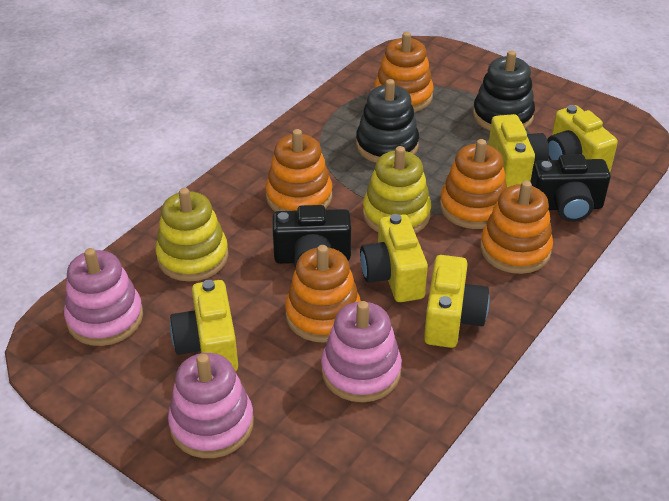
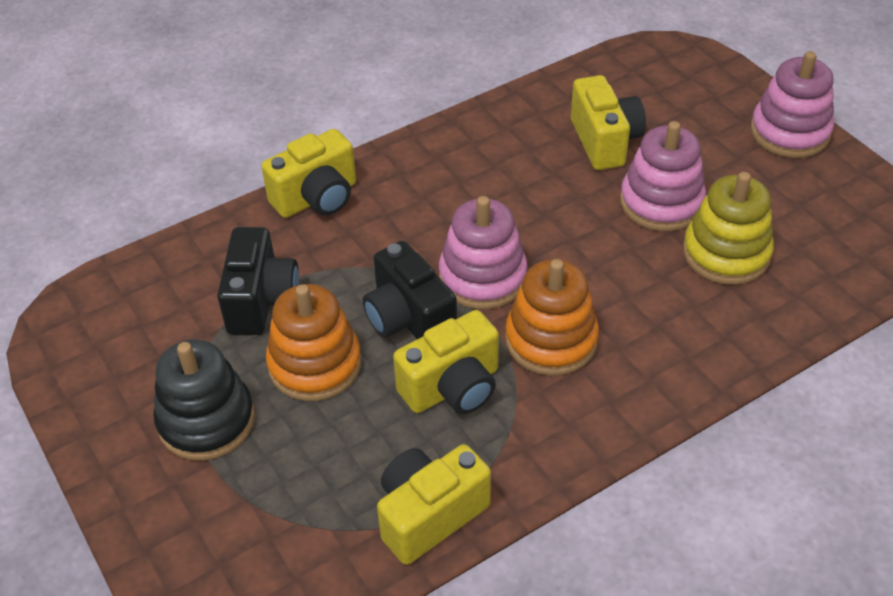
black stacking toy: [356,79,419,163] [473,50,535,131] = 2 -> [153,339,255,461] = 1
orange stacking toy: [265,129,332,212] [285,245,361,343] [374,32,433,112] [440,139,507,229] [480,181,553,274] = 5 -> [266,284,362,401] [505,259,599,376] = 2
yellow camera: [170,280,238,372] [360,214,428,302] [424,255,490,348] [488,114,549,187] [547,105,618,172] = 5 -> [261,129,356,218] [377,444,491,565] [393,310,499,414] [571,75,646,170] = 4
yellow stacking toy: [155,188,228,282] [363,146,431,233] = 2 -> [683,172,774,285] = 1

